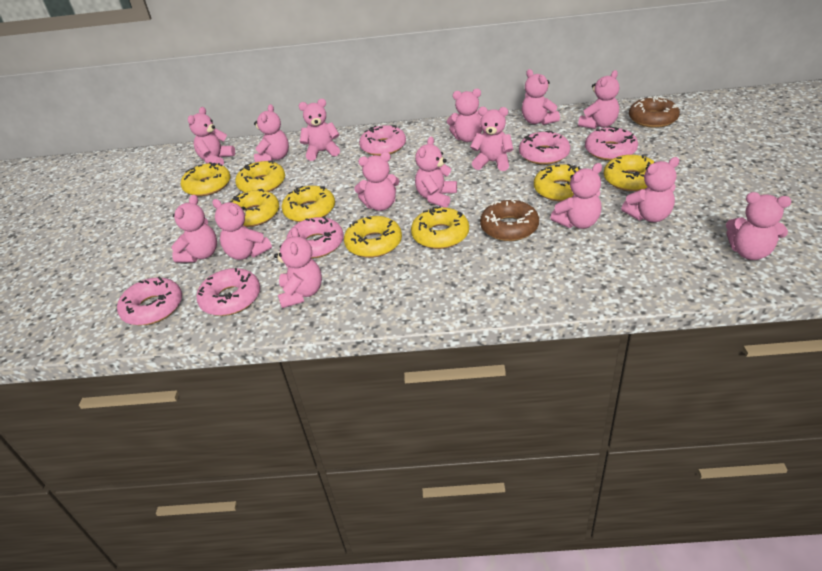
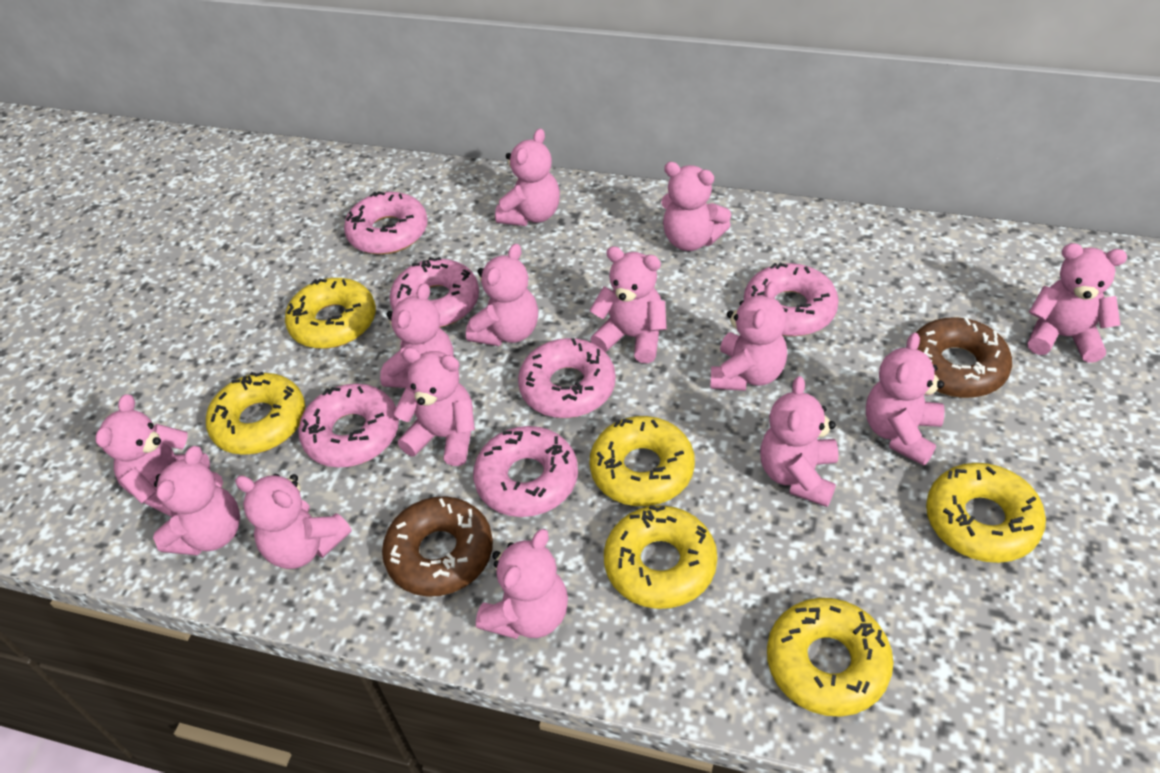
pink teddy bear: [171,195,217,262] [188,107,235,165] [212,199,272,260] [254,104,289,162] [274,227,322,308] [299,99,340,161] [354,152,399,211] [415,137,457,208] [447,89,482,142] [470,107,513,171] [522,69,560,125] [550,163,602,229] [578,70,619,129] [621,157,679,222] [726,192,791,260] = 15 -> [95,394,210,517] [153,446,240,555] [235,474,352,569] [380,283,454,388] [393,347,475,466] [466,244,538,346] [476,529,568,639] [495,129,560,226] [590,246,667,363] [661,162,731,251] [710,282,787,391] [760,376,839,507] [866,333,945,466] [1028,243,1127,363] = 14
yellow donut: [181,162,231,196] [230,189,279,227] [235,160,285,192] [282,186,335,222] [344,216,402,258] [411,206,469,249] [534,164,581,202] [604,155,655,191] = 8 -> [206,372,305,455] [285,278,376,349] [589,416,695,506] [604,505,717,609] [767,598,893,717] [926,463,1046,563] = 6

